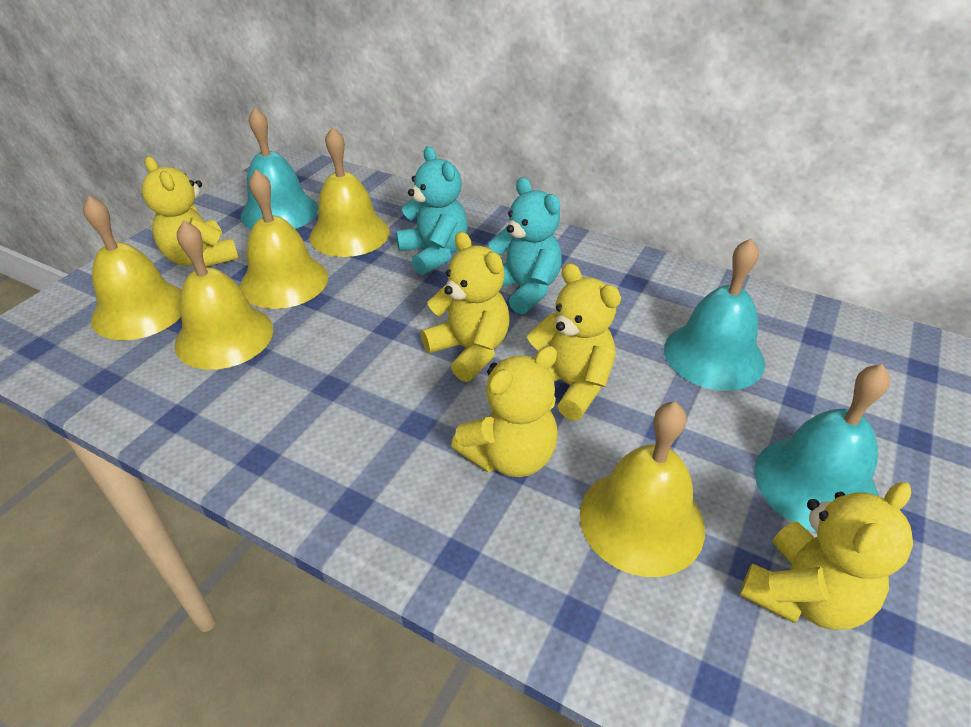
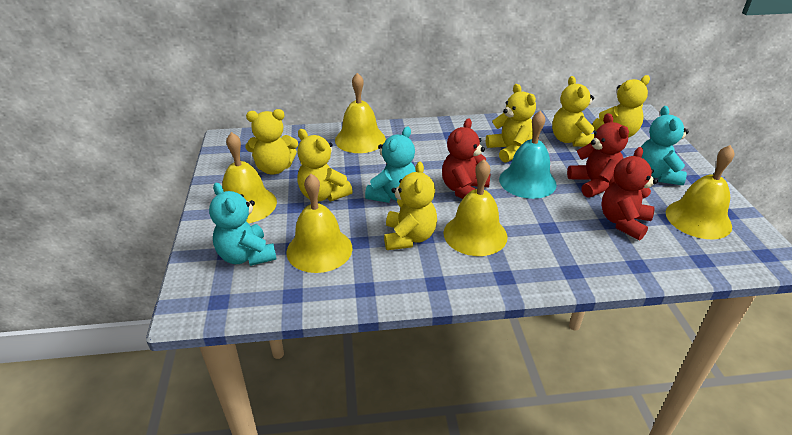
red teddy bear: none = 0 -> [442,118,491,199] [567,113,629,198] [601,147,658,240] = 3
turquoise bell: [241,107,318,230] [664,238,765,391] [754,364,890,532] = 3 -> [499,111,557,199] = 1
turquoise teddy bear: [396,146,468,275] [488,177,562,315] = 2 -> [209,183,276,266] [365,127,416,203] [641,106,689,185] = 3
yellow teddy bear: [141,157,239,267] [421,232,509,382] [451,346,558,477] [526,263,621,421] [739,482,913,630] = 5 -> [245,109,298,174] [297,129,353,201] [384,162,437,250] [486,84,536,162] [552,76,595,147] [592,75,650,138] = 6

